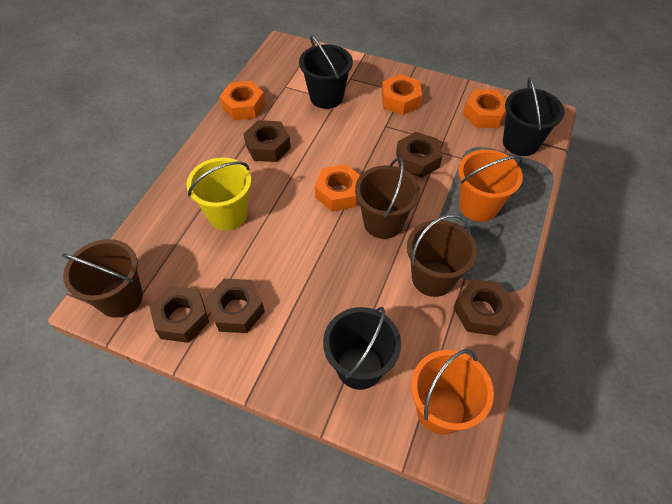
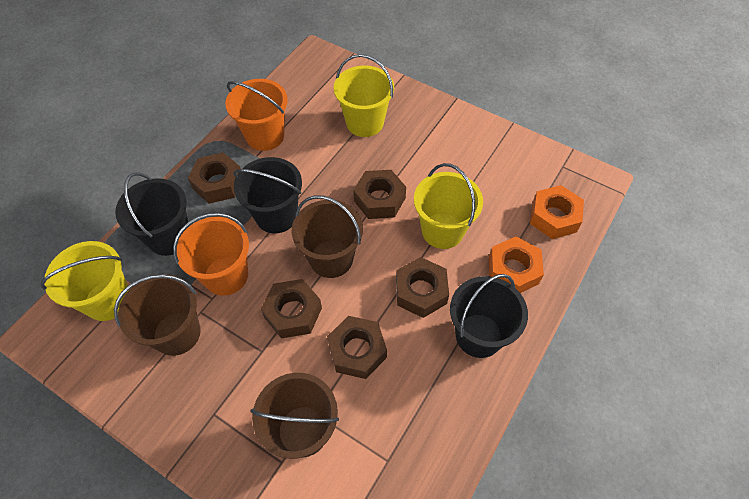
orange nut: [220,81,265,120] [315,164,361,212] [381,74,422,115] [463,89,506,128] = 4 -> [489,237,544,293] [530,185,584,239] = 2
yellow bucket: [187,157,251,230] = 1 -> [41,241,130,321] [334,54,394,137] [414,163,483,249] = 3

